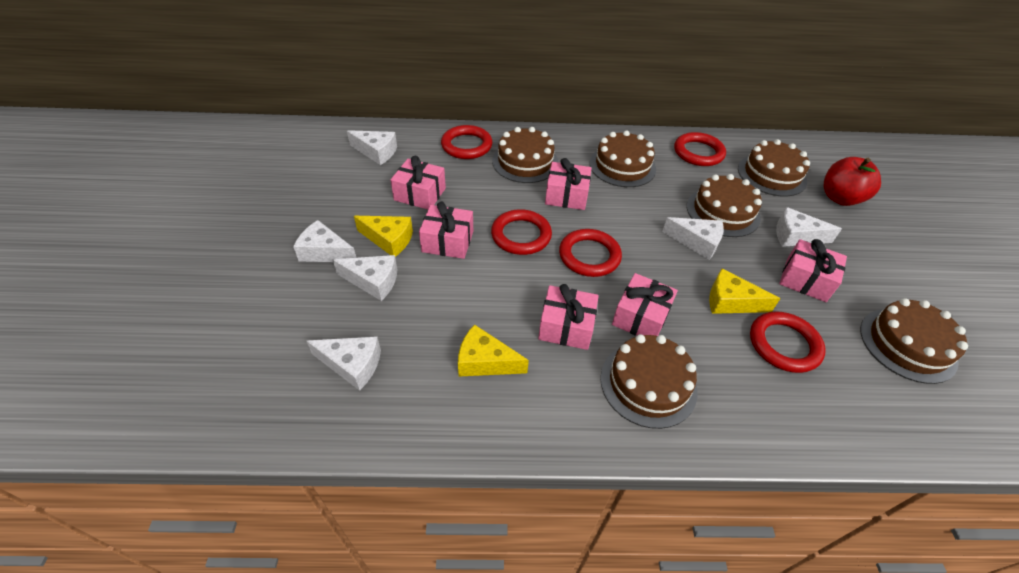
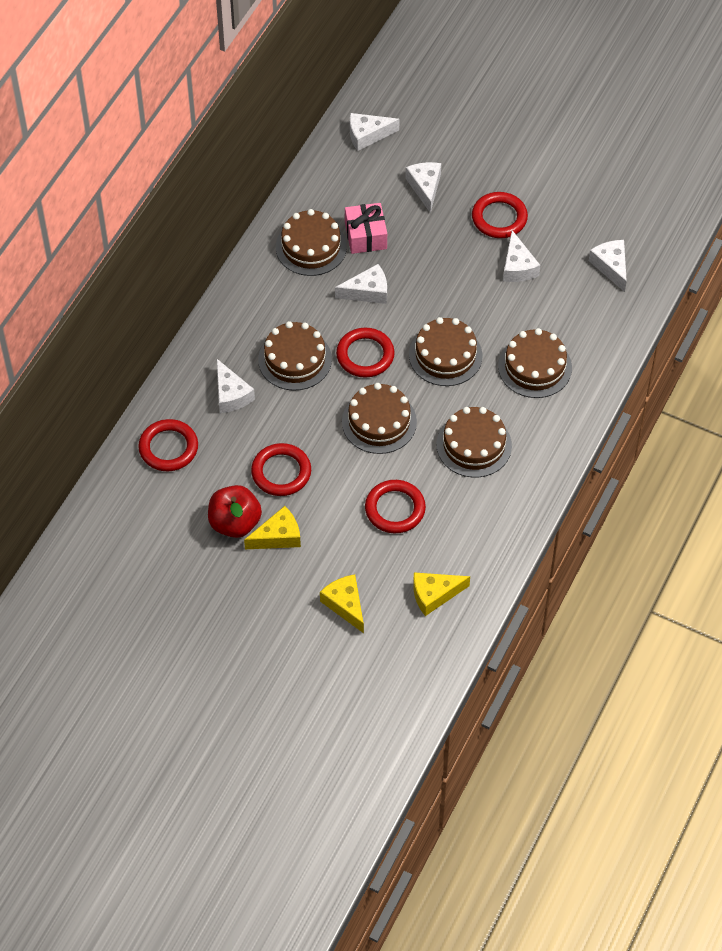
pink gift: [390,156,446,210] [419,202,473,259] [538,284,599,350] [545,158,591,210] [612,273,678,336] [779,239,847,302] = 6 -> [345,203,387,254] = 1

